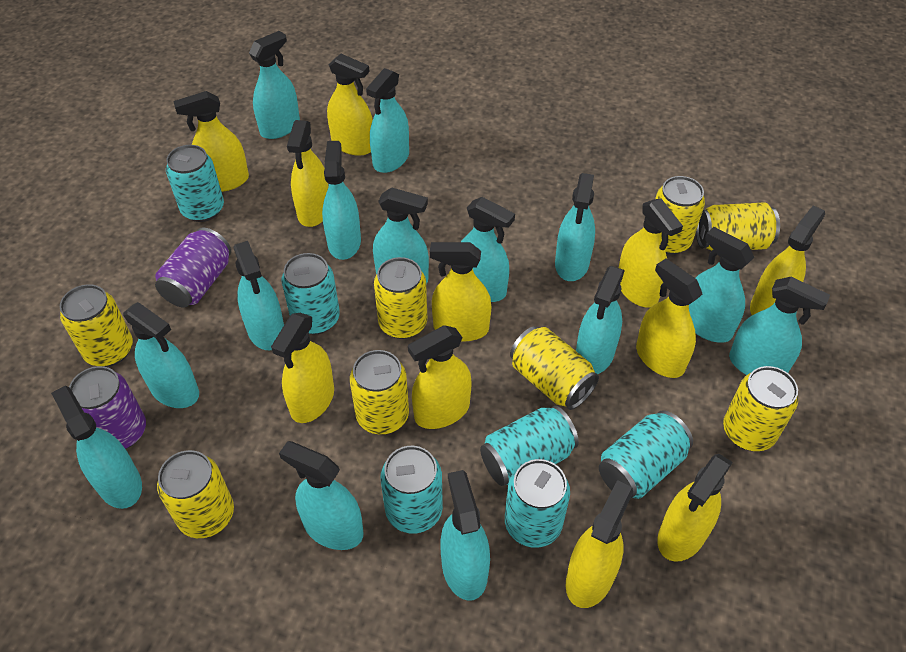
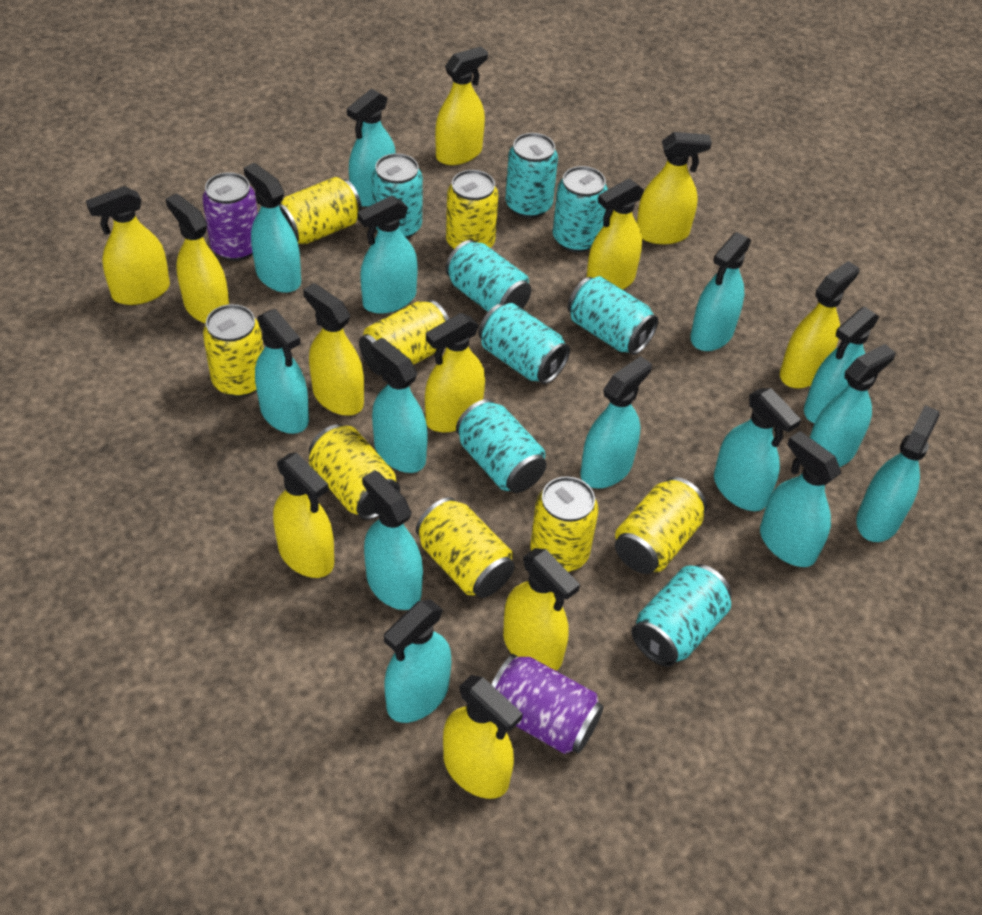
turquoise can: [166,145,224,222] [281,253,340,335] [380,446,443,534] [480,406,579,486] [505,459,570,548] [599,410,693,499] = 6 -> [372,153,423,239] [446,240,531,312] [456,399,547,493] [478,303,570,384] [505,133,558,218] [553,166,608,253] [568,276,658,355] [632,564,732,667] = 8

